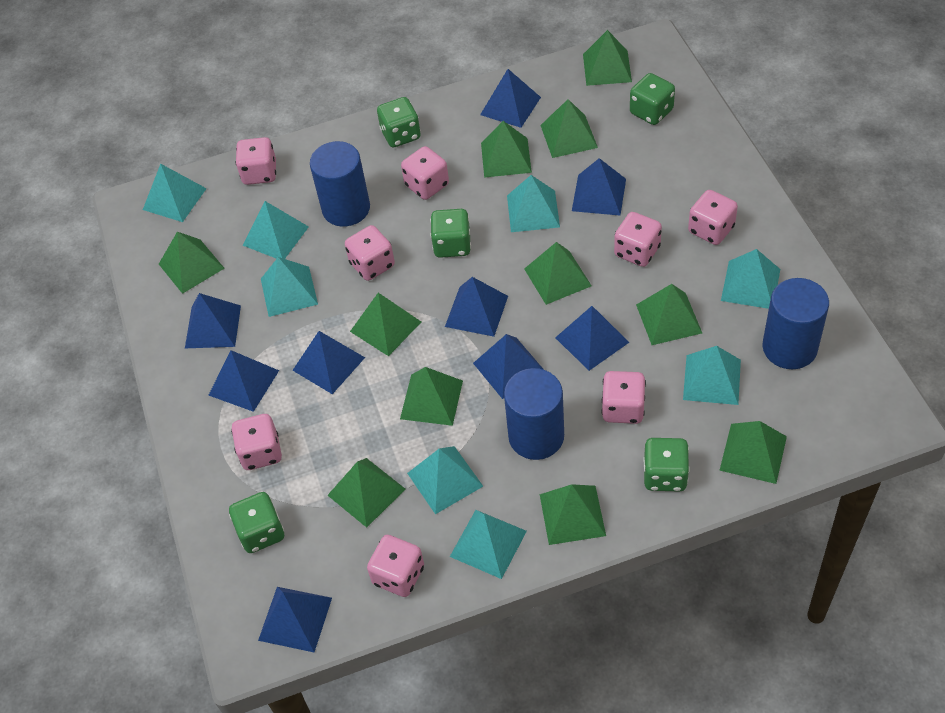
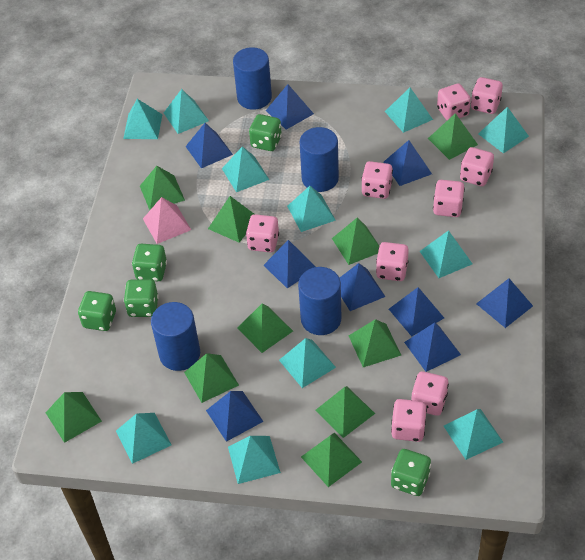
blue cylinder: [310,141,370,227] [504,368,564,460] [763,278,829,369] = 3 -> [151,302,200,371] [233,47,272,110] [298,267,341,335] [299,127,339,192] = 4
green pyramid: [159,232,225,294] [327,458,406,528] [350,293,421,356] [400,367,463,426] [481,121,532,178] [524,242,592,305] [540,99,598,158] [540,484,606,545] [583,30,632,86] [636,284,702,345] [719,421,787,484] = 11 -> [46,392,102,443] [140,166,185,210] [184,353,239,403] [208,196,254,243] [237,303,293,353] [301,433,362,487] [316,386,375,438] [332,218,379,265] [349,319,401,367] [428,113,478,160] = 10
pink dice: [231,414,282,470] [235,137,276,185] [345,225,395,281] [367,535,424,597] [401,146,449,200] [602,371,646,424] [614,212,662,267] [688,190,738,245] = 8 -> [246,214,279,252] [361,161,393,199] [376,242,409,281] [391,399,427,442] [411,371,449,416] [433,180,465,217] [437,83,471,120] [460,147,494,186] [471,77,503,114] = 9
pink pyramid: none = 0 -> [143,197,191,244] = 1
turquoise pyramid: [143,164,207,222] [243,201,309,259] [261,257,318,317] [407,446,483,514] [450,510,527,579] [507,175,560,232] [683,346,741,405] [721,249,780,309] = 8 -> [116,413,172,464] [123,99,162,139] [164,89,209,134] [222,146,269,192] [228,436,281,484] [279,338,336,388] [287,186,336,232] [385,88,433,133] [420,230,472,278] [444,409,503,460] [478,107,529,153] = 11

